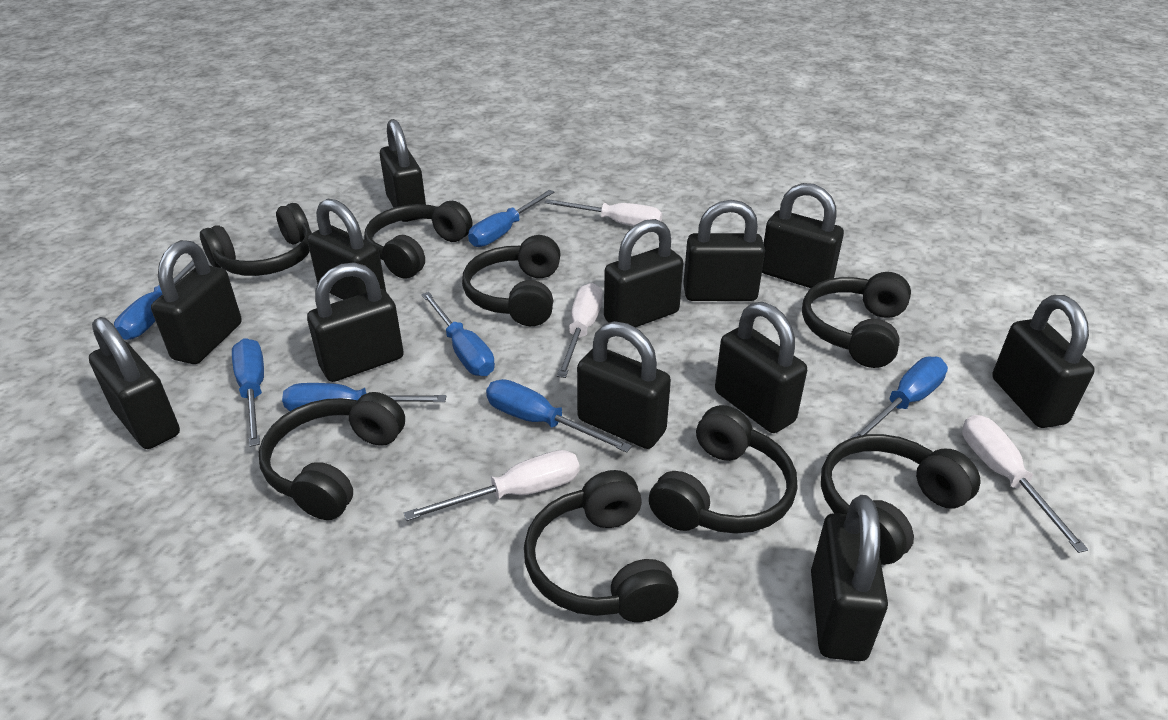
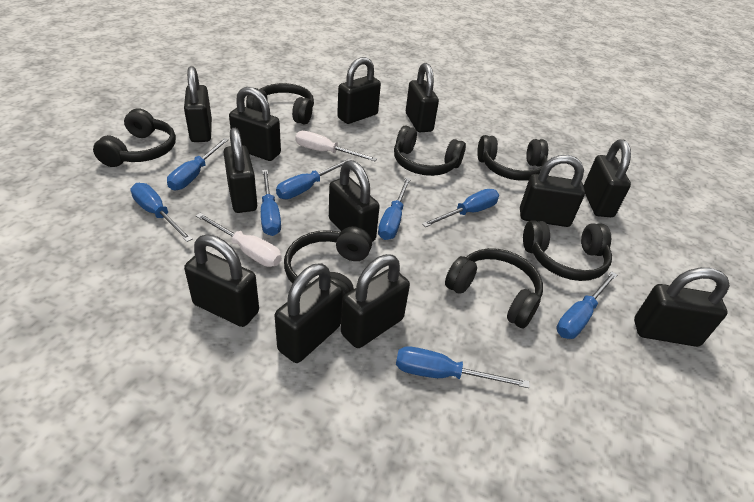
black headphones: [200,203,312,276] [259,392,405,520] [364,201,472,279] [462,235,561,326] [524,470,678,622] [649,405,797,534] [802,272,911,368] [821,434,981,565] = 8 -> [93,108,176,167] [246,83,314,125] [284,226,372,296] [394,126,466,176] [445,248,543,328] [477,135,548,181] [523,220,612,281] = 7
blue screwdriver: [114,259,195,340] [232,338,264,447] [282,383,446,411] [421,292,495,376] [468,190,554,247] [486,379,632,453] [851,357,948,438] = 7 -> [130,183,193,242] [167,138,229,190] [261,170,281,236] [276,158,352,199] [378,178,411,240] [396,346,529,388] [422,189,499,227] [556,272,617,339] = 8
white screwdriver: [404,450,579,521] [544,199,662,226] [557,283,603,378] [962,415,1088,553] = 4 -> [196,213,282,267] [295,131,377,161] = 2

